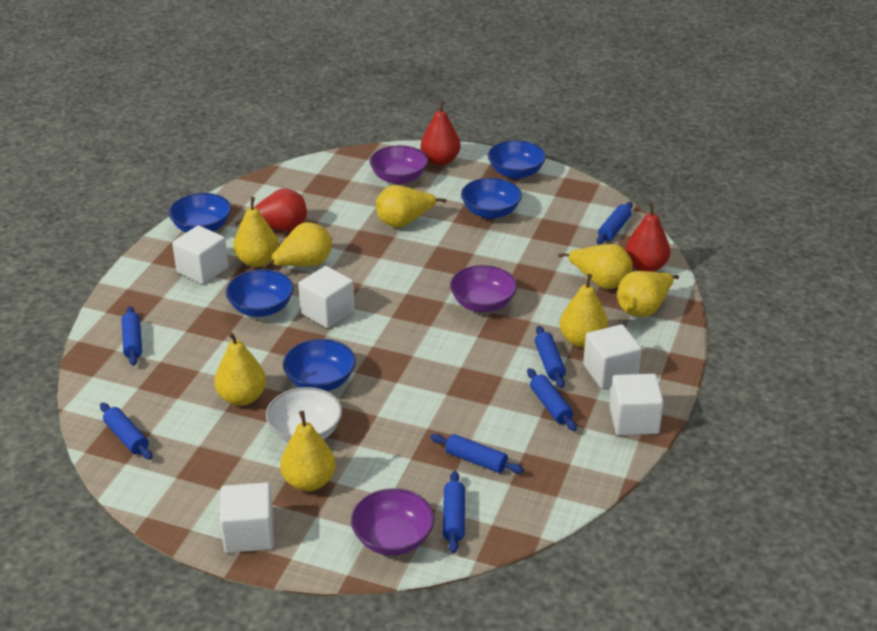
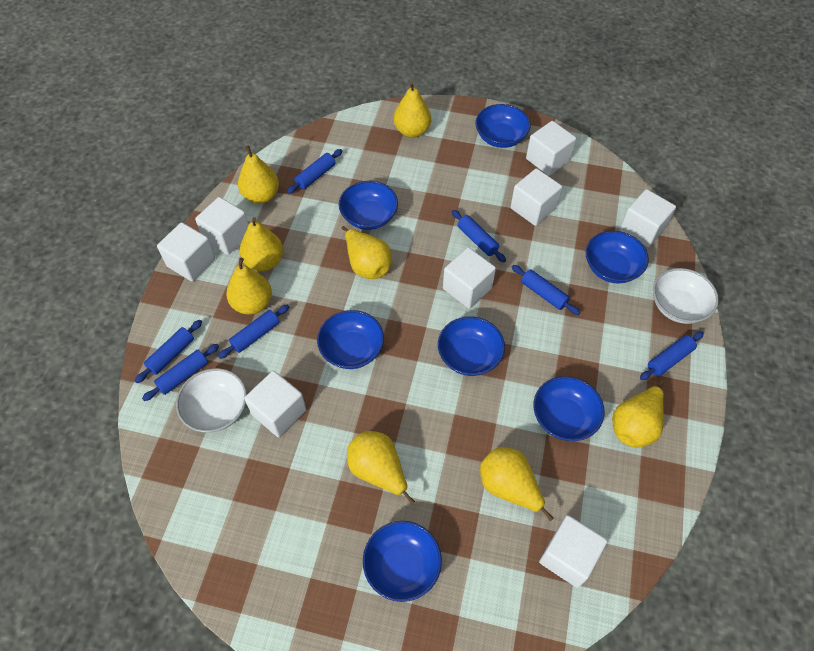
blue bowl: [169,193,231,233] [226,269,294,317] [283,339,356,391] [461,178,522,219] [488,140,546,179] = 5 -> [317,310,384,369] [339,181,398,230] [363,521,442,602] [438,316,505,376] [475,104,531,148] [533,376,605,441] [586,231,649,283] = 7
purple bowl: [351,488,434,556] [369,145,428,184] [450,265,517,312] = 3 -> none = 0
red pear: [234,188,307,231] [421,100,461,165] [625,202,670,272] = 3 -> none = 0
white bowl: [266,387,342,442] = 1 -> [176,368,247,433] [653,268,719,324] = 2
white cube: [172,225,229,284] [220,482,274,553] [298,266,355,328] [583,324,642,389] [610,374,664,435] = 5 -> [157,222,216,282] [195,197,249,255] [244,371,306,437] [443,247,496,309] [510,168,562,226] [526,121,576,176] [539,515,608,588] [620,189,676,248] = 8

